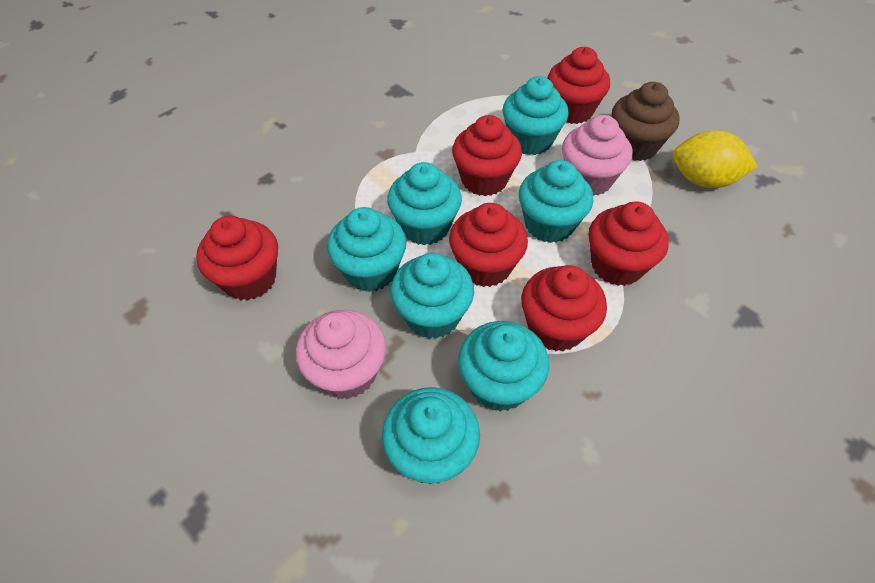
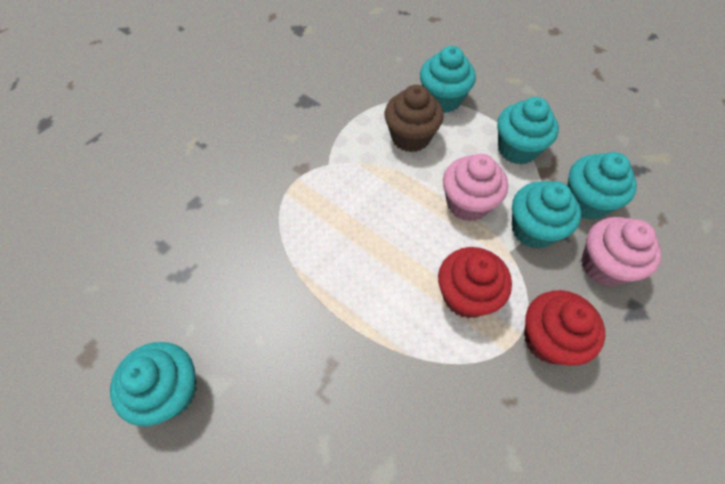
red cupcake: [196,216,278,301] [449,203,528,287] [452,115,522,196] [521,265,607,351] [547,47,610,124] [589,202,669,286] = 6 -> [438,247,512,318] [524,290,605,366] = 2
turquoise cupcake: [327,207,407,292] [382,387,480,484] [387,162,462,245] [390,253,474,339] [458,321,549,412] [502,76,568,155] [519,160,593,243] = 7 -> [110,342,197,426] [420,46,476,113] [497,97,559,165] [512,181,581,249] [567,152,637,220] = 5
yellow lemon: [673,130,757,188] = 1 -> none = 0

